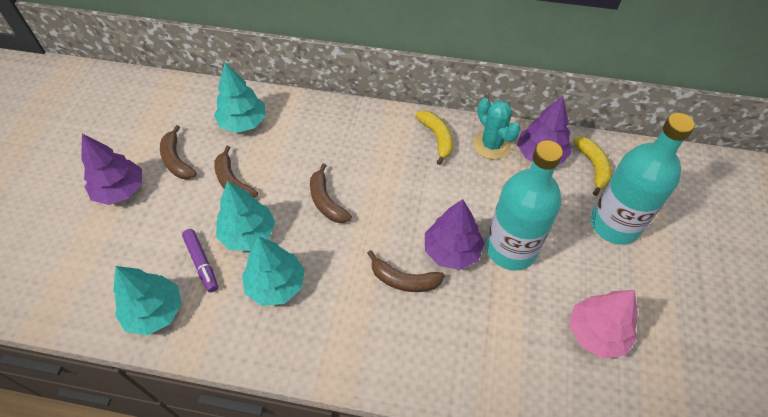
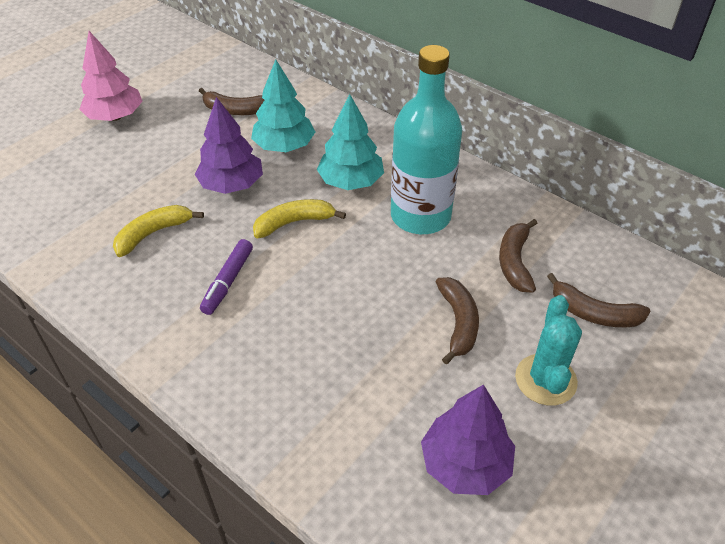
purple tree: [81,134,142,205] [425,199,484,270] [517,96,572,164] = 3 -> [194,97,263,194] [421,384,515,495] = 2
turquoise bottle: [486,140,563,271] [591,113,695,244] = 2 -> [391,45,462,234] = 1
turquoise tree: [113,266,182,335] [214,63,266,133] [216,181,275,251] [242,236,305,306] = 4 -> [251,59,315,152] [317,94,384,190] = 2

